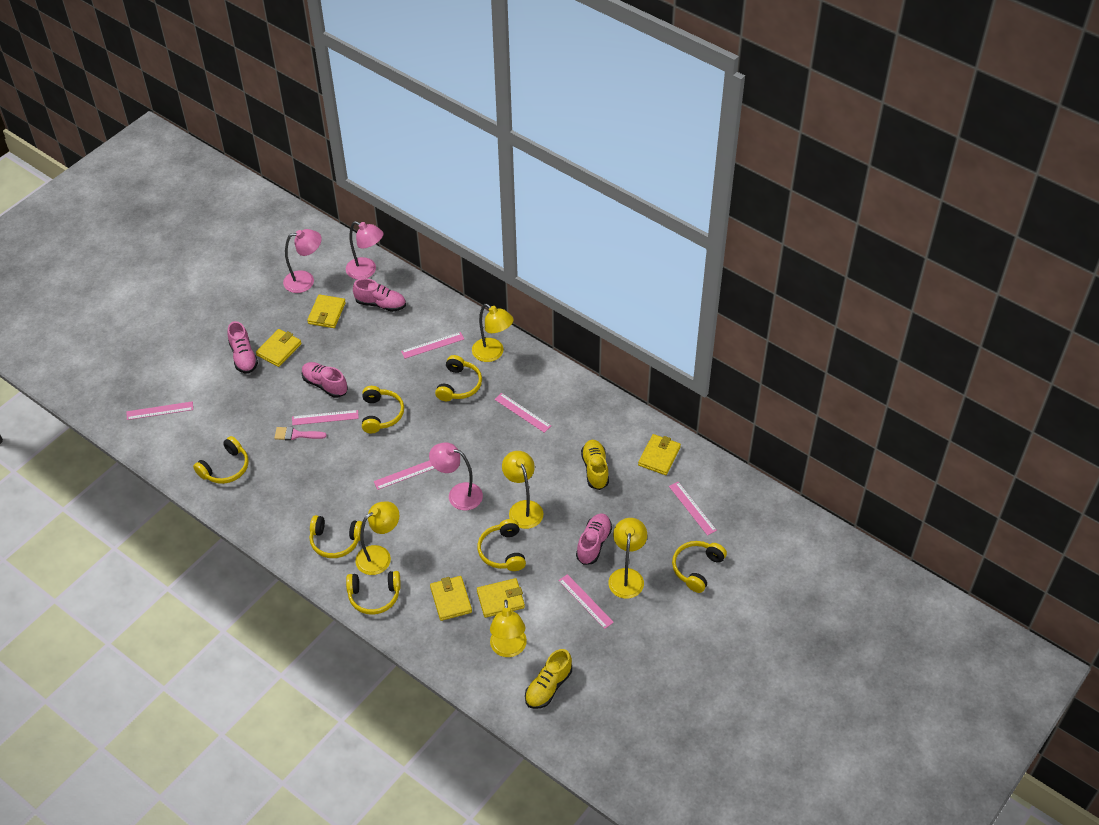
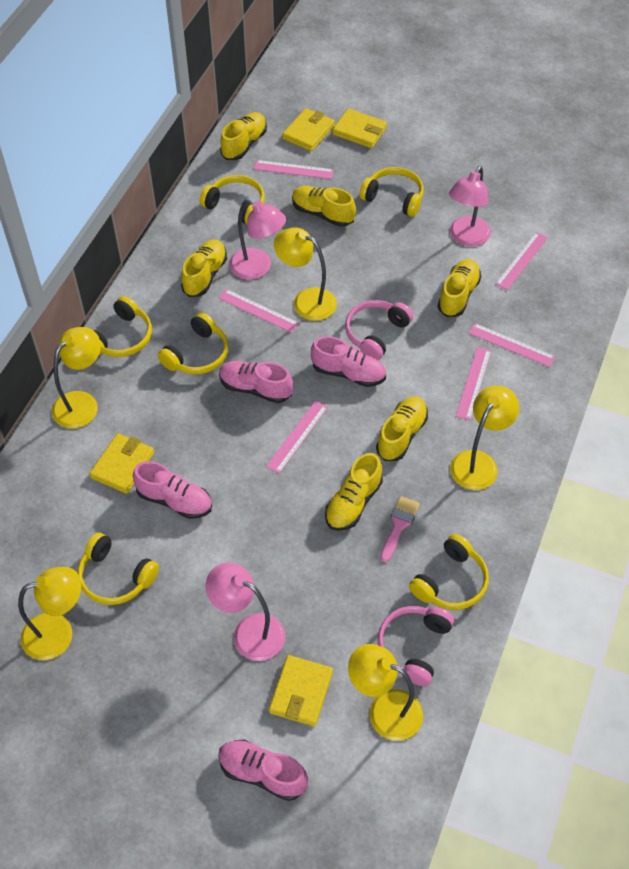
pink headphones: none = 0 -> [345,300,413,360] [378,606,454,686] = 2
pink ruler: [127,401,193,420] [292,410,359,425] [374,460,435,490] [401,332,464,359] [494,393,551,433] [558,574,614,629] [669,482,717,536] = 7 -> [219,289,299,333] [254,160,334,179] [266,401,328,474] [456,347,491,420] [469,323,555,367] [495,232,548,290] = 6
yellow headphones: [193,436,249,484] [309,515,362,558] [346,571,401,615] [362,386,404,433] [435,355,482,401] [477,519,526,571] [672,541,727,593] = 7 -> [78,532,159,605] [93,296,152,357] [158,312,229,374] [199,175,265,224] [360,167,424,217] [409,534,489,610] = 6
yellow shoe: [525,649,572,709] [581,440,609,490] = 2 -> [181,240,227,297] [220,112,267,160] [292,186,356,227] [325,453,383,531] [376,396,428,461] [437,259,481,317] = 6
yellow wallet: [256,329,302,367] [307,294,346,328] [430,576,472,621] [477,578,525,618] [638,434,681,475] = 5 -> [90,433,154,494] [269,655,333,726] [282,108,335,151] [332,108,387,148] = 4

